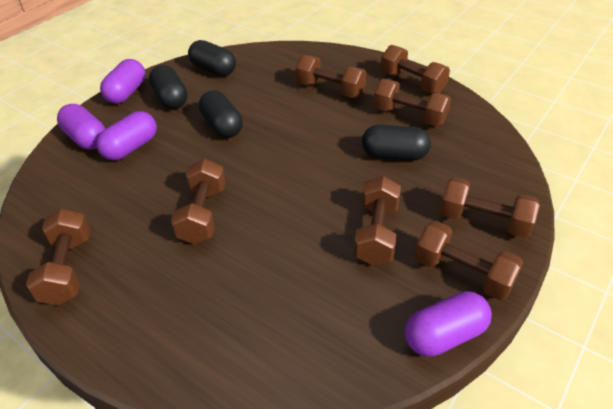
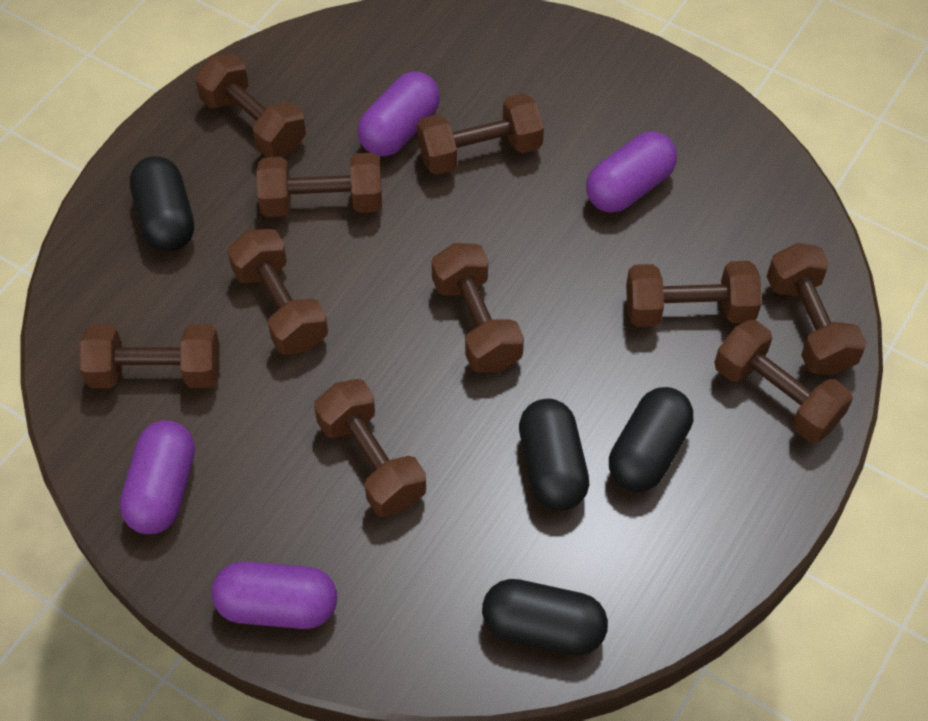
brown dumbbell: [26,209,91,305] [171,159,225,244] [296,55,366,98] [354,176,401,266] [373,79,451,126] [380,45,450,94] [415,221,523,300] [440,177,540,238] = 8 -> [80,324,220,388] [195,54,306,158] [227,229,328,355] [256,153,382,217] [314,379,426,517] [417,93,544,175] [431,243,524,372] [626,261,762,327] [714,320,853,443] [766,243,867,375] = 10

